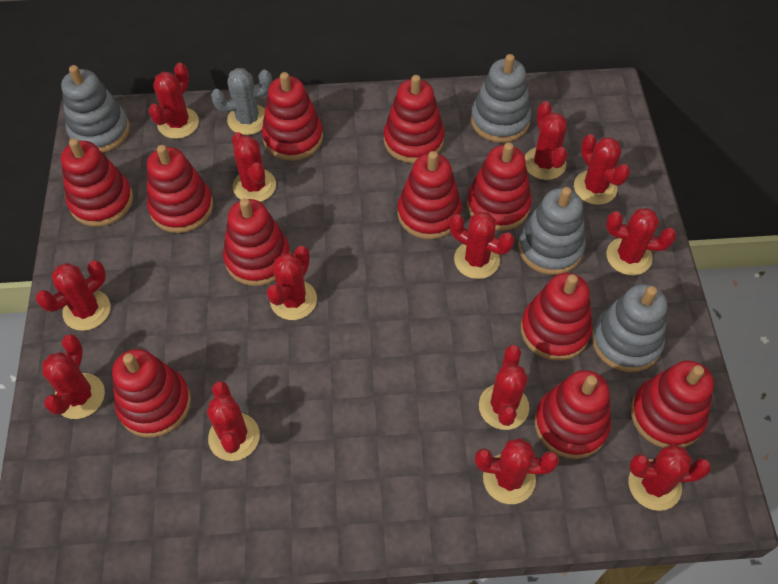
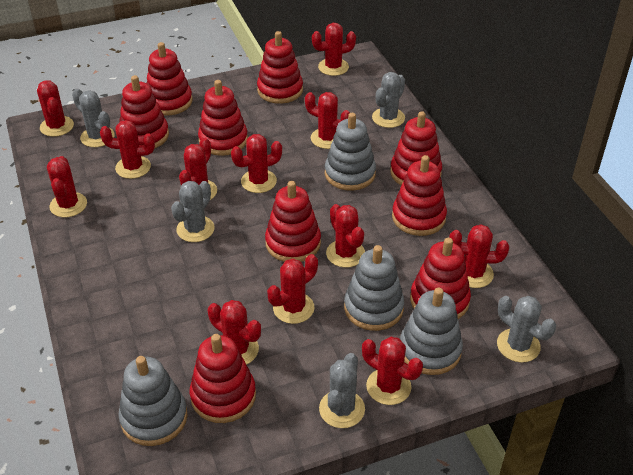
grey cactus: [211,68,272,135] = 1 -> [72,88,115,147] [171,181,215,242] [319,353,365,428] [372,72,405,128] [497,296,556,363] = 5
red cactus: [36,261,110,331] [42,334,105,419] [148,63,199,139] [207,381,260,461] [232,132,276,202] [267,246,317,320] [450,211,514,279] [475,438,559,504] [479,345,529,430] [525,101,567,180] [574,134,630,205] [606,208,676,275] [629,444,711,511] = 13 -> [37,80,74,137] [47,156,87,217] [100,120,155,179] [179,138,217,200] [208,300,261,365] [231,134,282,193] [267,254,318,324] [305,92,350,149] [312,23,356,76] [326,204,365,268] [362,337,423,405] [449,224,509,288] = 12
red stacking toy: [61,138,133,227] [112,349,191,437] [147,145,213,233] [223,198,290,286] [262,72,323,161] [384,75,444,163] [398,151,462,239] [467,143,532,231] [521,273,592,361] [535,370,611,459] [631,360,714,448] = 11 -> [120,75,169,149] [147,42,193,115] [190,334,256,423] [198,80,248,156] [257,31,303,104] [265,181,321,262] [390,111,442,185] [392,155,447,236] [410,238,471,319] = 9

